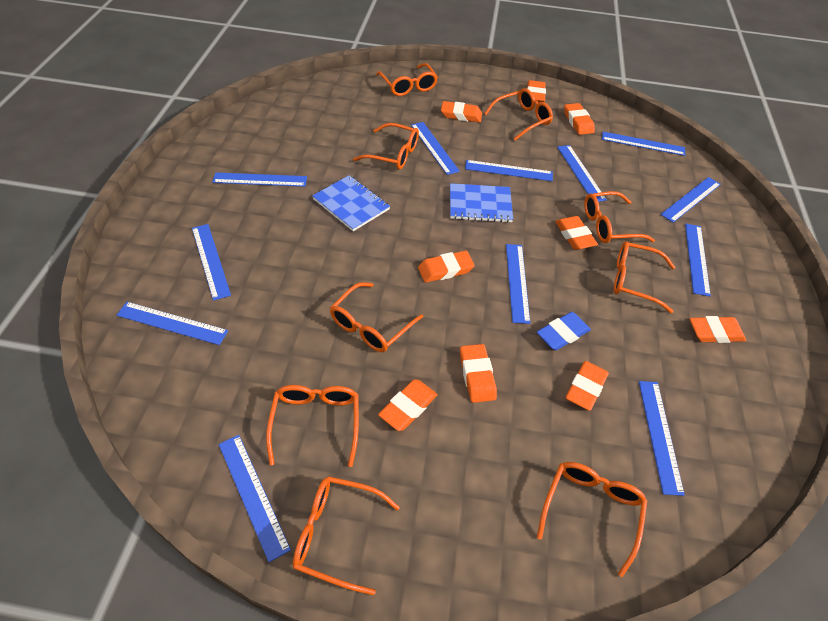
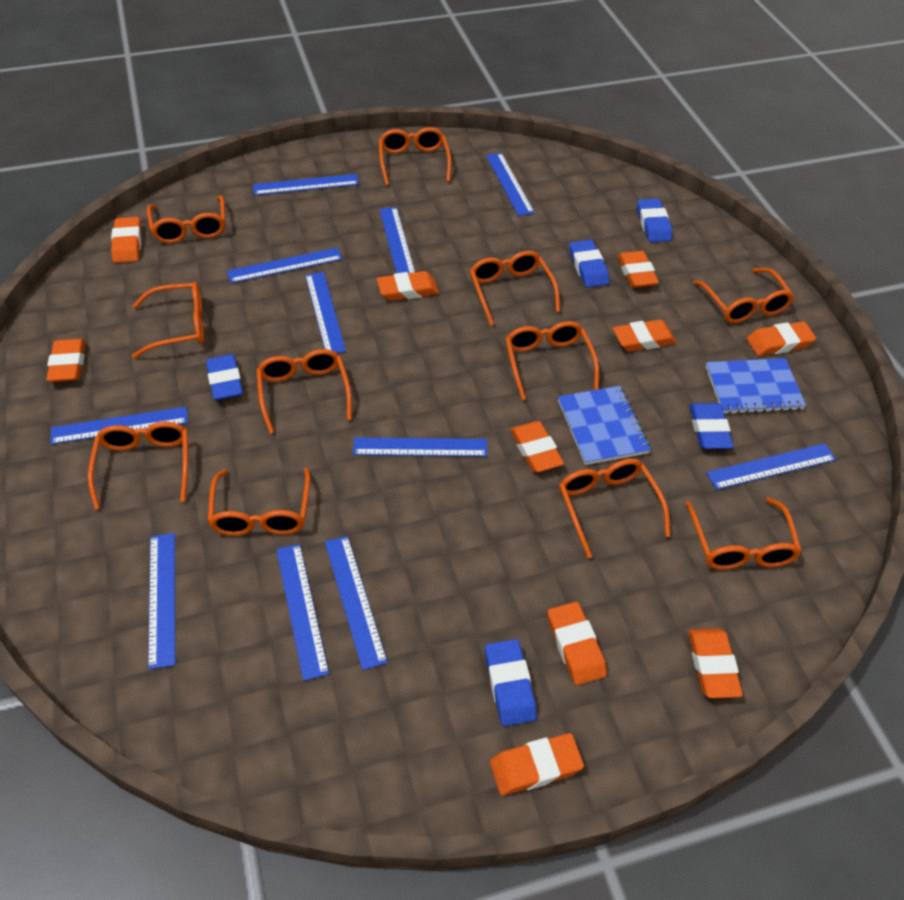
blue eraser: [537,312,591,351] = 1 -> [206,354,243,400] [485,639,537,726] [569,240,609,288] [637,199,672,242] [689,403,733,449] = 5
blue ruler: [116,302,228,345] [192,224,231,301] [212,172,307,187] [219,435,291,562] [411,122,460,175] [465,160,553,181] [506,244,530,324] [557,145,607,202] [602,132,685,156] [639,381,685,496] [660,177,721,223] [685,224,711,296] = 12 -> [50,407,188,445] [148,533,175,669] [227,248,342,283] [253,174,359,195] [276,544,329,681] [305,272,346,353] [325,536,388,670] [353,437,488,457] [379,207,415,273] [486,153,535,216] [706,443,836,490] = 11
orange eraser: [378,380,438,431] [418,251,475,283] [441,101,482,123] [460,344,497,403] [527,80,546,103] [555,216,598,250] [564,103,595,135] [566,361,609,411] [690,316,746,343] = 9 -> [46,339,85,382] [111,217,141,263] [377,271,439,301] [490,733,584,796] [510,421,564,472] [548,602,607,685] [613,319,677,351] [617,251,659,288] [688,628,743,698] [747,321,816,356] = 10
orange glasses: [266,385,359,467] [293,476,400,595] [330,282,423,352] [353,123,419,170] [376,63,438,96] [484,88,553,141] [537,462,647,577] [584,191,655,243] [614,241,675,313] = 9 -> [88,422,188,510] [132,282,204,358] [147,195,225,243] [207,468,311,536] [256,349,352,434] [379,127,451,186] [470,251,560,326] [505,321,599,400] [559,458,670,558] [685,497,802,570] [693,268,794,323] = 11

